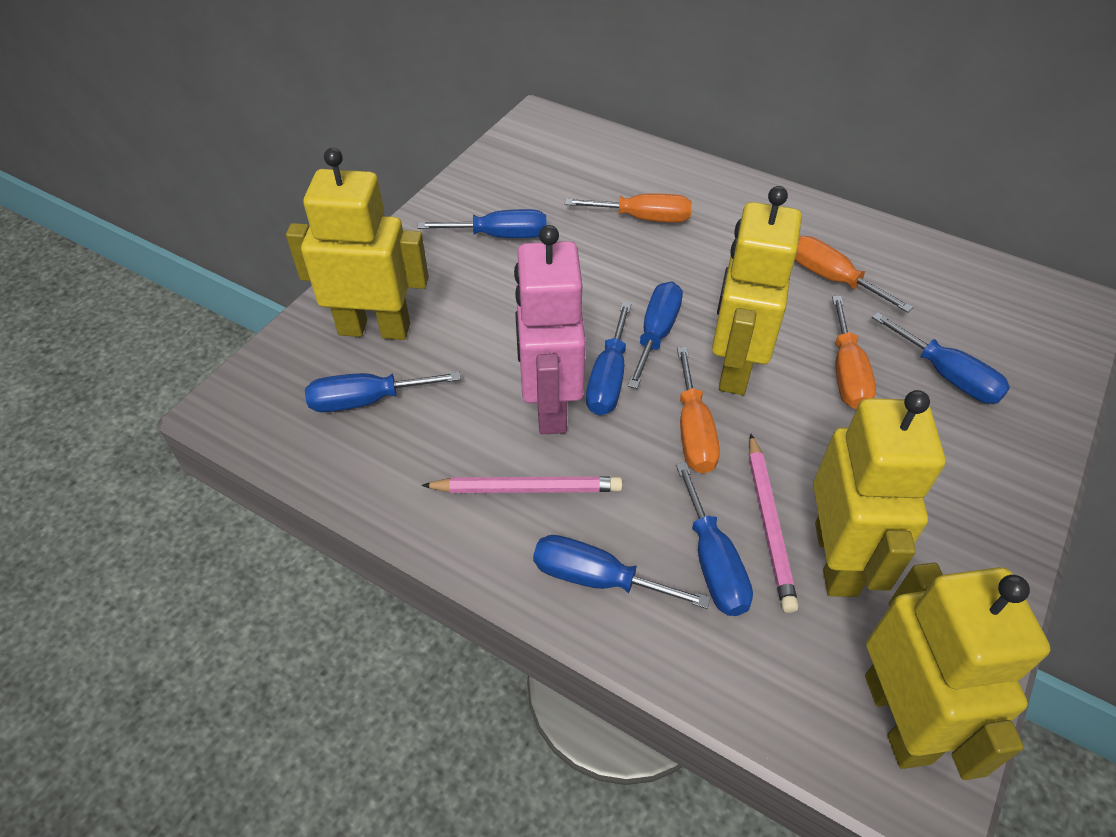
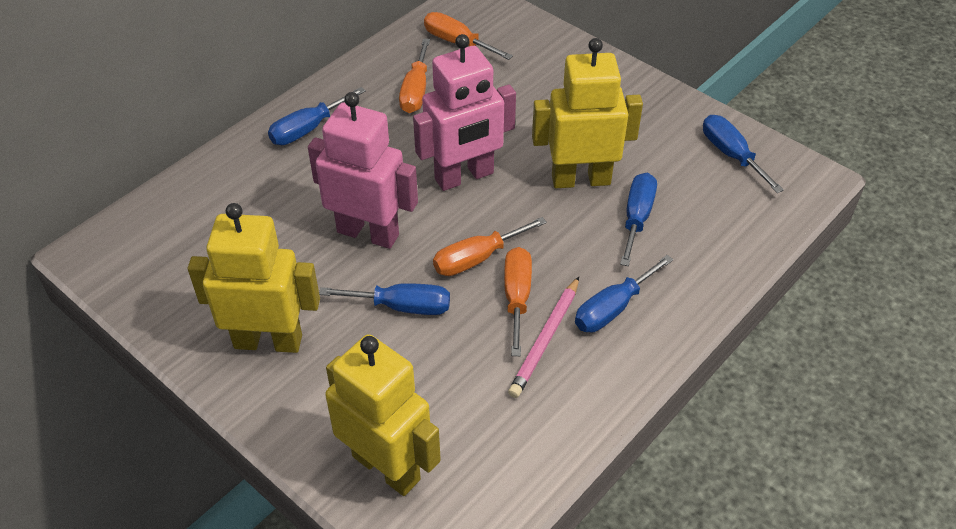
blue screwdriver: [305,372,461,412] [417,209,546,238] [533,535,711,609] [586,302,631,415] [627,282,683,389] [676,462,753,616] [872,312,1010,404] = 7 -> [268,87,366,145] [319,283,450,315] [575,255,673,333] [620,173,657,266] [703,115,784,193] = 5
pink pencil: [421,476,623,493] [749,434,799,613] = 2 -> [508,277,579,398] = 1
pink robot: [514,225,586,434] = 1 -> [308,92,418,249] [413,34,516,191] = 2
yellow robot: [286,148,429,340] [712,186,802,395] [813,390,945,597] [865,563,1050,780] = 4 -> [188,203,320,353] [325,334,441,496] [532,38,643,188] = 3

